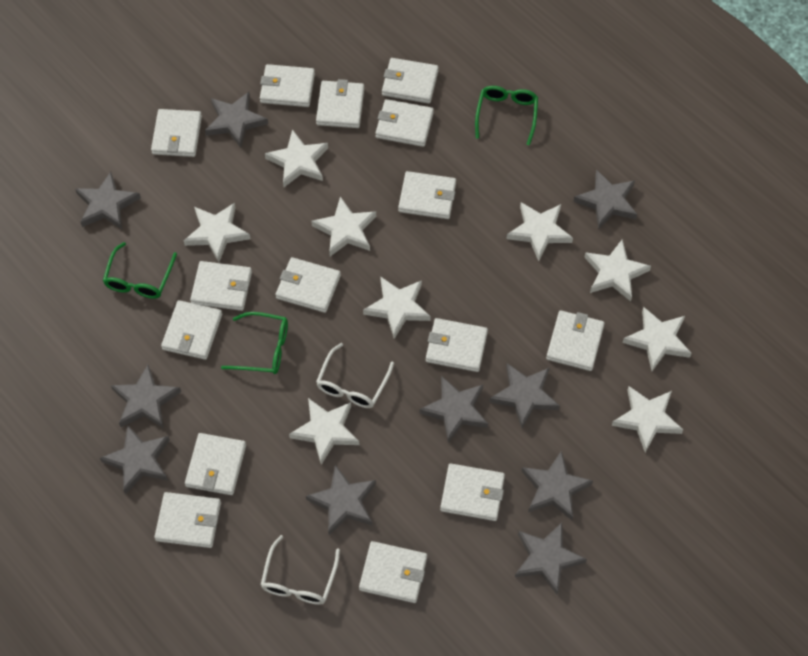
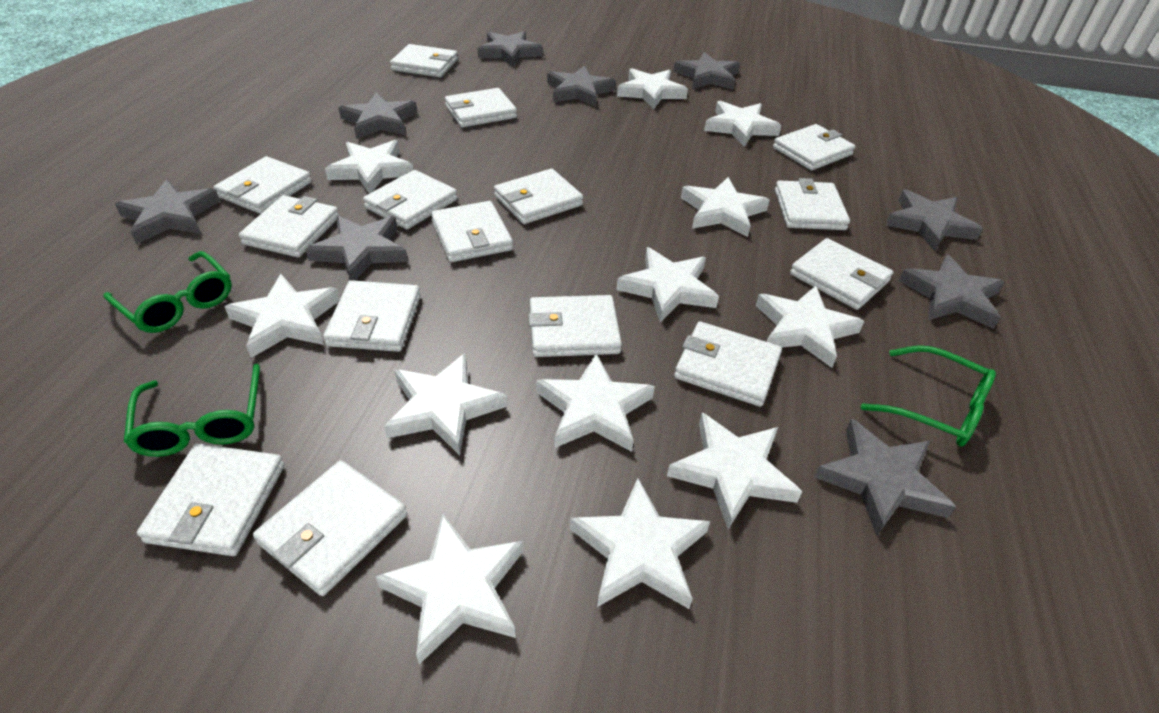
grey star: [75,172,141,229] [100,425,170,494] [111,365,181,429] [205,92,268,148] [306,465,376,535] [419,376,488,443] [489,363,560,428] [515,523,587,595] [522,451,593,520] [573,169,638,230] = 10 -> [115,179,220,244] [305,216,408,281] [339,92,417,139] [477,31,543,67] [547,66,616,107] [674,52,740,90] [814,419,956,536] [886,189,983,251] [899,254,1005,329] = 9
white glasses: [260,535,340,605] [316,343,394,408] = 2 -> none = 0
white star: [184,203,250,262] [265,129,328,187] [289,398,360,465] [311,196,376,256] [363,276,431,339] [506,202,573,261] [584,240,651,301] [612,386,683,453] [623,307,692,371] = 9 -> [224,274,340,358] [325,140,414,194] [375,513,524,664] [384,353,507,456] [536,353,655,452] [570,478,710,609] [617,68,688,109] [617,247,719,323] [667,413,803,529] [681,177,770,237] [704,101,782,147] [756,285,864,368] = 12

